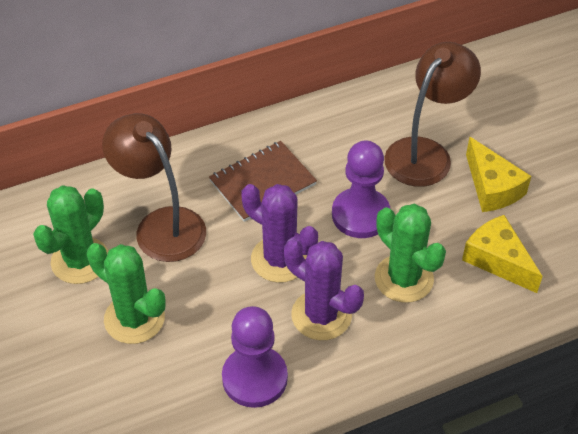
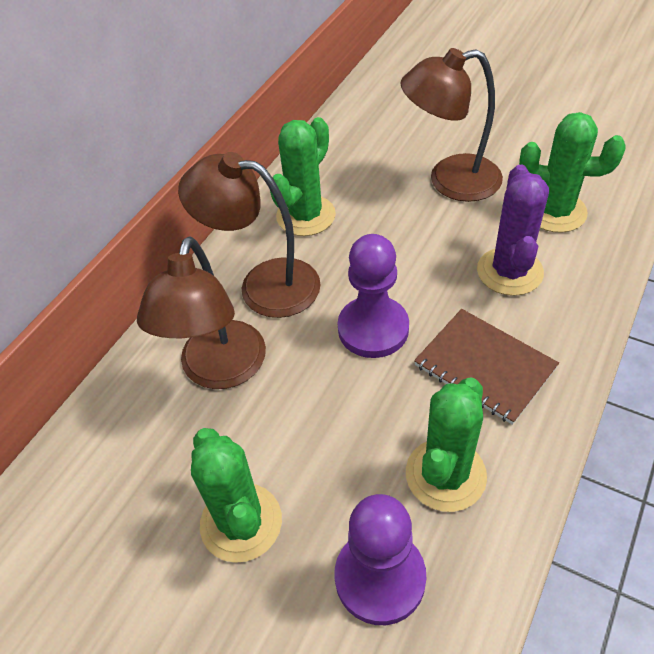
brown lamp: [102,113,206,262] [384,42,481,187] = 2 -> [137,236,266,389] [178,152,321,318] [401,48,503,202] = 3
green cactus: [33,185,108,284] [87,243,166,344] [375,204,446,303] = 3 -> [191,428,282,563] [270,117,336,236] [406,377,487,512] [519,112,625,233] = 4
purple cactus: [241,184,318,283] [284,240,364,340] = 2 -> [477,165,549,296] = 1
yellow cheese: [462,215,543,293] [466,137,531,212] = 2 -> none = 0

